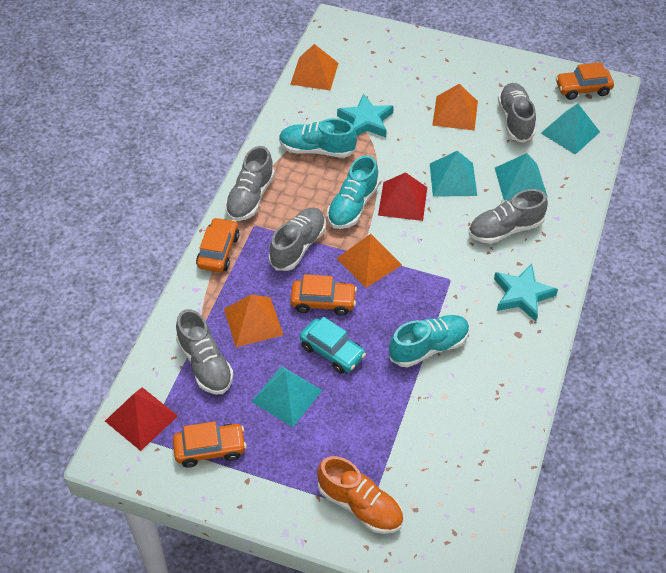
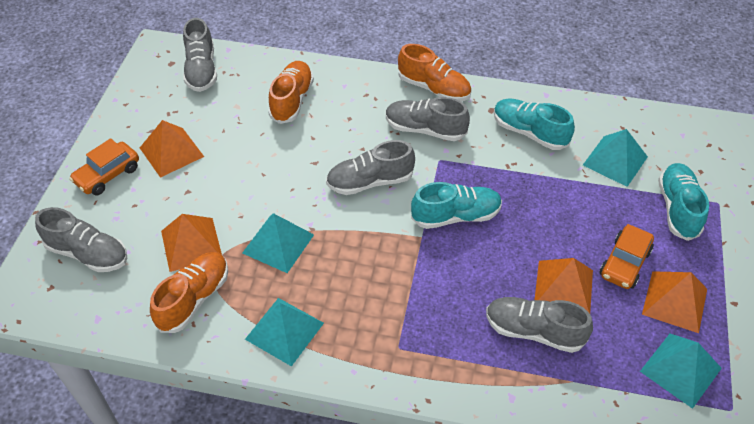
orange car: [173,421,246,468] [196,217,239,272] [290,274,357,316] [555,62,614,100] = 4 -> [69,138,139,196] [600,224,654,289] = 2
orange shoe: [317,456,403,534] = 1 -> [150,252,228,333] [268,61,314,124] [398,44,471,101] = 3
red pyramid: [105,387,178,451] [378,172,427,221] = 2 -> none = 0
turquoise car: [299,317,366,374] = 1 -> none = 0
turquoise star: [337,93,394,137] [494,263,558,321] = 2 -> none = 0

